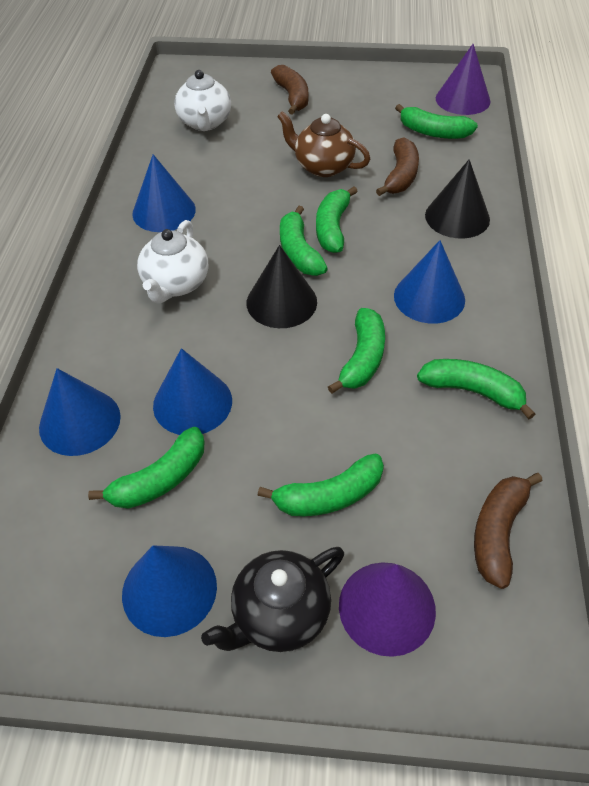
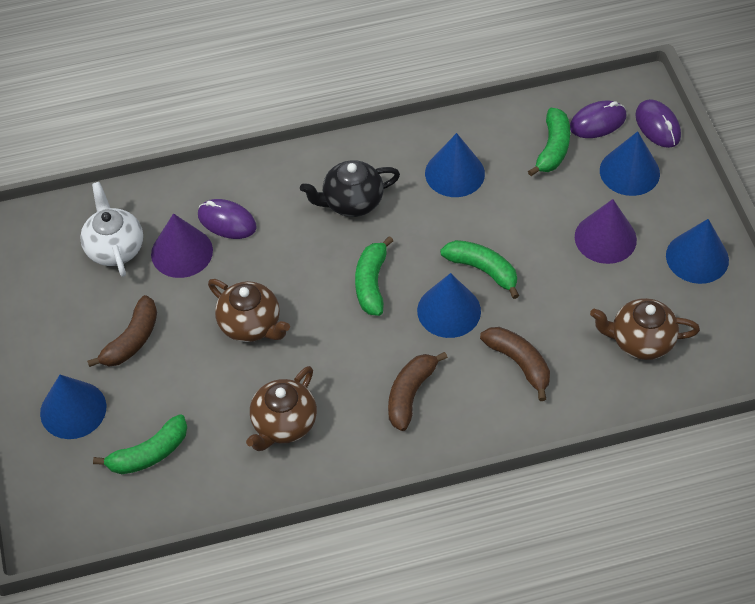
black cone: [247,245,317,328] [425,159,490,238] = 2 -> none = 0
brown teapot: [277,111,370,177] = 1 -> [208,279,290,342] [246,366,317,451] [590,298,700,360] = 3
green banana: [88,427,204,509] [257,453,384,516] [280,206,328,276] [316,186,358,253] [328,308,385,393] [395,104,478,139] [417,359,535,419] = 7 -> [93,414,187,474] [355,236,393,316] [440,240,519,299] [528,108,570,176] = 4
purple mouse: none = 0 -> [198,199,257,239] [570,101,626,138] [635,99,681,148] = 3
white teapot: [137,220,208,304] [174,70,231,131] = 2 -> [80,182,143,277] = 1

